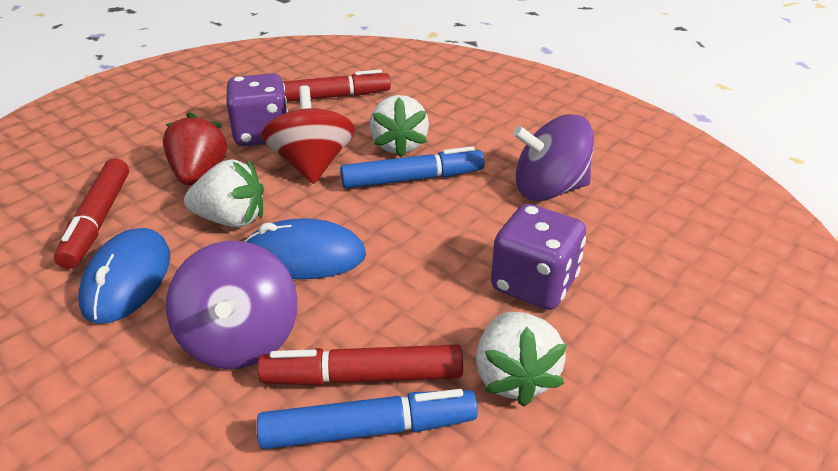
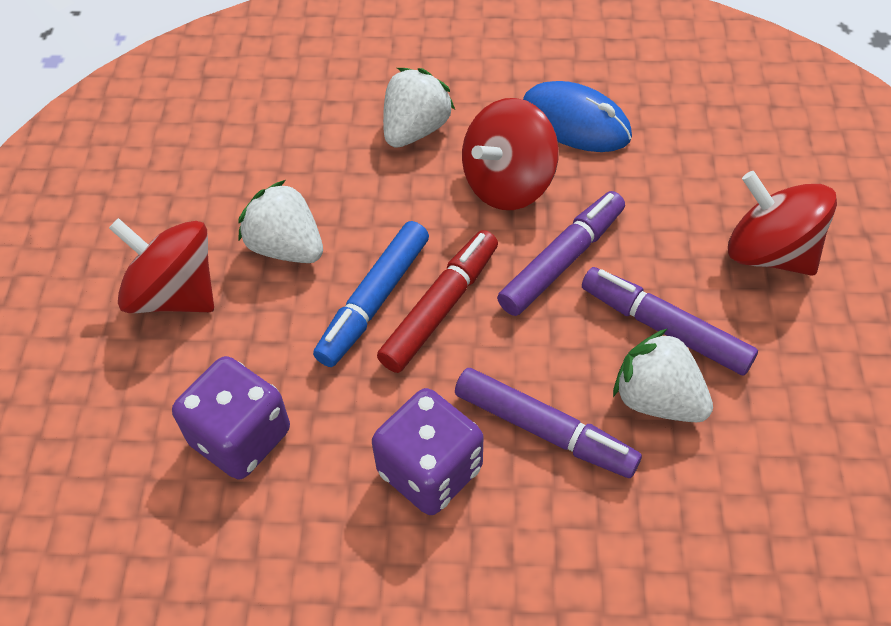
blue marker: [257,389,478,449] [340,146,485,189] = 2 -> [313,221,429,367] = 1
blue mouse: [78,228,170,324] [244,219,366,279] = 2 -> [523,81,632,152] = 1
purple marker: none = 0 -> [455,368,642,478] [497,191,625,316] [582,267,758,375] = 3
purple spinning top: [166,241,297,369] [513,114,594,201] = 2 -> none = 0
red marker: [54,158,129,269] [258,345,463,386] [283,69,391,102] = 3 -> [377,230,498,373] = 1
red spinning top: [261,86,355,184] = 1 -> [109,218,214,313] [462,98,559,210] [728,171,837,276] = 3
red strawberry: [163,112,228,185] = 1 -> none = 0

